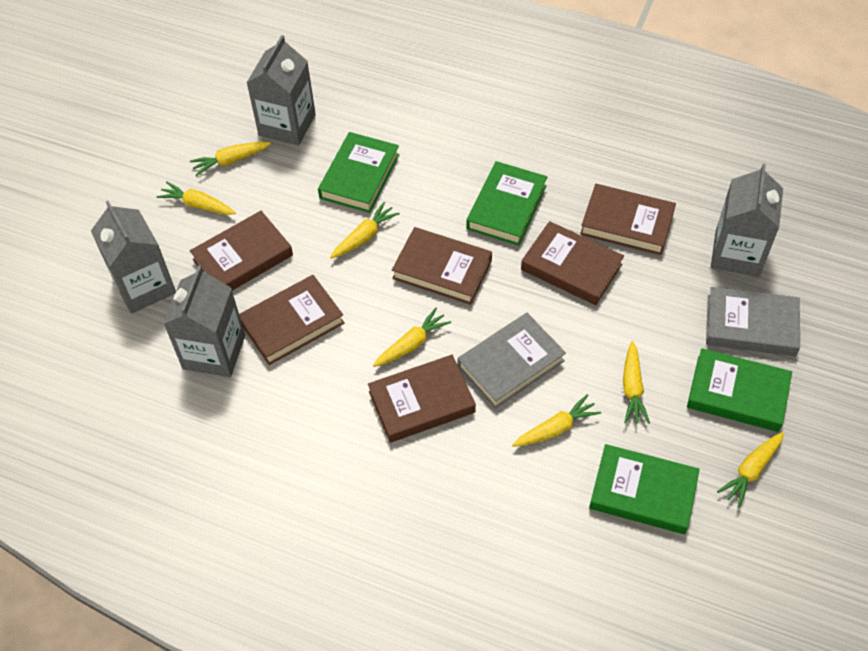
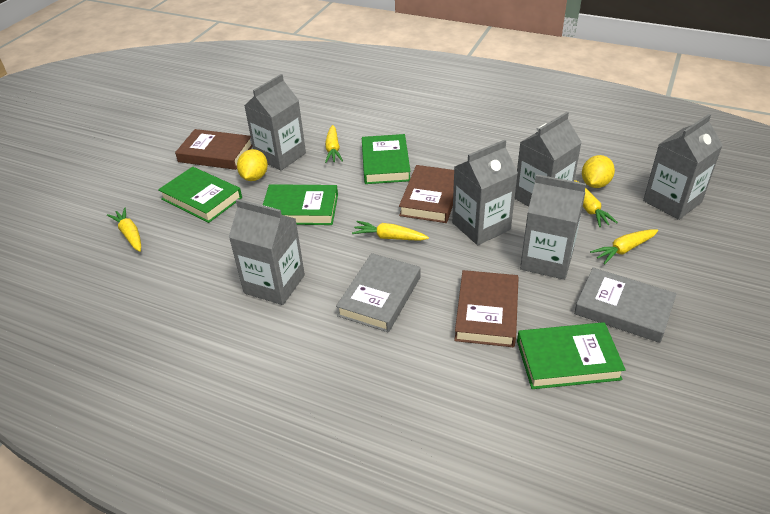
brown book: [190,211,293,291] [239,275,345,365] [368,355,476,443] [392,227,492,305] [521,221,624,305] [580,184,676,255] = 6 -> [175,129,253,170] [399,165,454,223] [454,270,519,347] = 3
grey carton: [91,201,176,314] [163,265,245,377] [247,35,316,146] [711,164,783,277] = 4 -> [229,199,305,305] [244,74,306,170] [452,140,518,245] [515,112,582,207] [520,174,586,280] [643,114,723,220] = 6
yellow carrot: [156,181,236,215] [190,142,271,176] [330,202,400,259] [373,308,451,367] [512,394,601,447] [623,341,650,424] [717,432,784,508] = 7 -> [107,208,141,252] [325,125,343,163] [352,221,429,241] [574,180,618,227] [590,229,658,264] = 5
yellow lemon: none = 0 -> [237,149,268,181] [582,155,615,188] = 2

